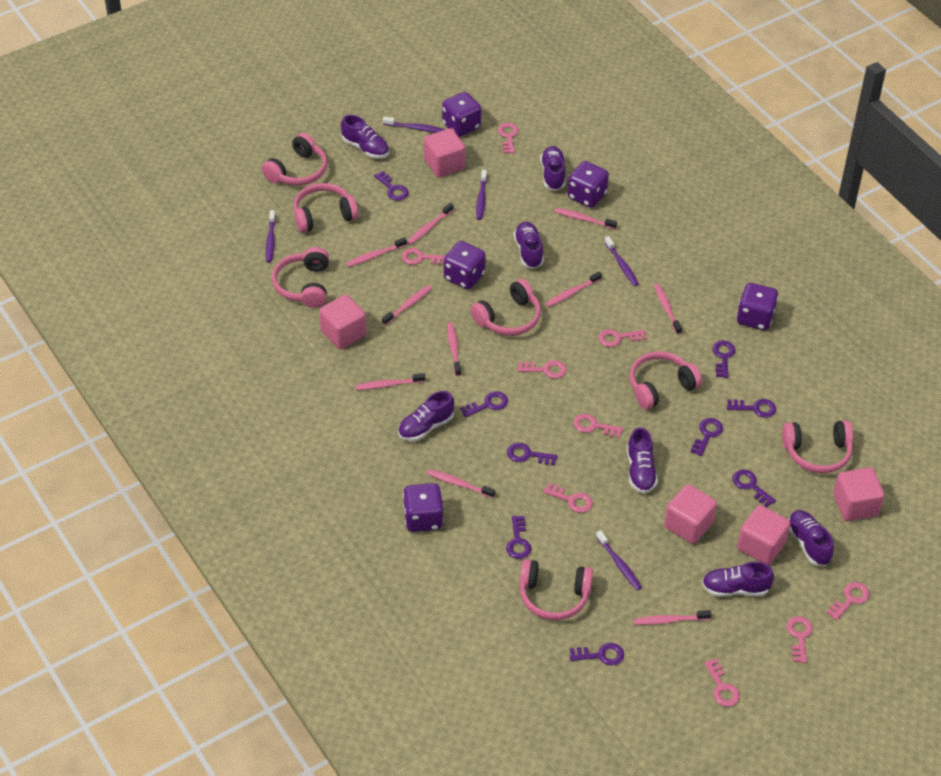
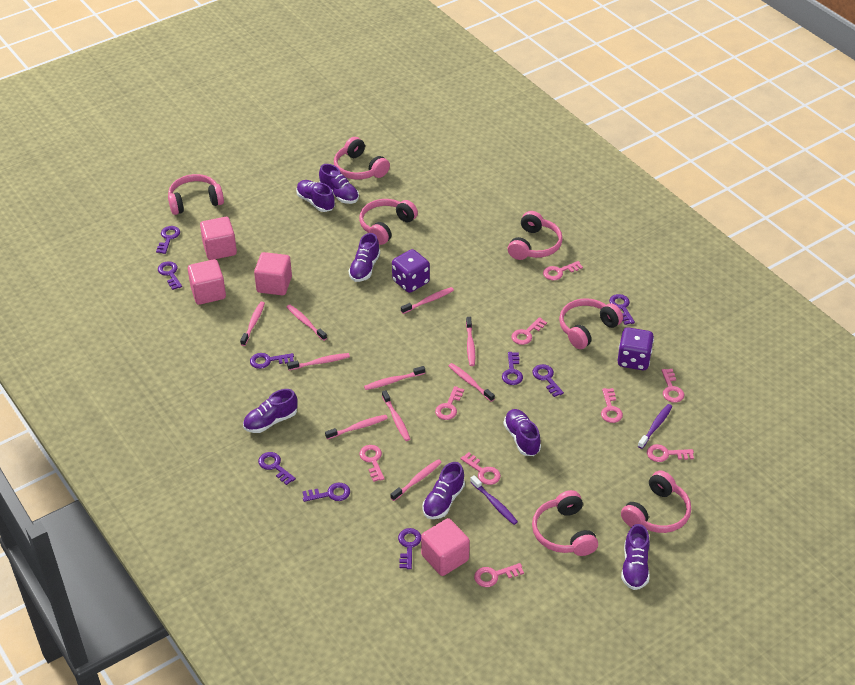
pink cube: [319,295,367,349] [424,128,465,177] [664,484,717,544] [737,505,791,565] [833,467,884,521] = 5 -> [188,259,226,305] [200,217,237,260] [254,252,292,295] [421,518,470,576] = 4
purple dice: [403,483,444,532] [442,92,481,137] [444,241,486,289] [568,161,609,208] [737,283,778,330] = 5 -> [392,249,430,293] [618,327,654,370] = 2
purple toothbrush: [266,210,276,263] [383,117,445,133] [476,170,487,220] [596,530,642,590] [604,236,639,286] = 5 -> [470,475,518,525] [638,404,672,449] = 2

